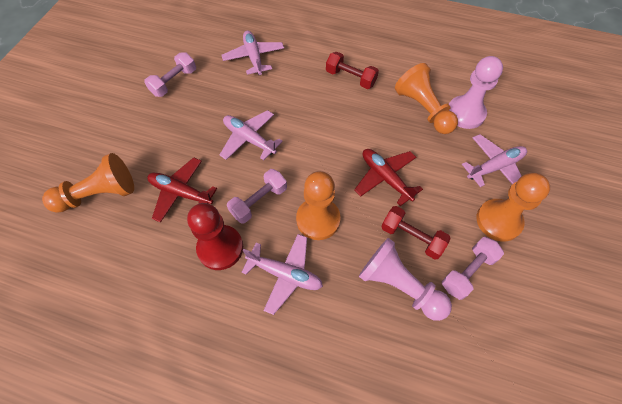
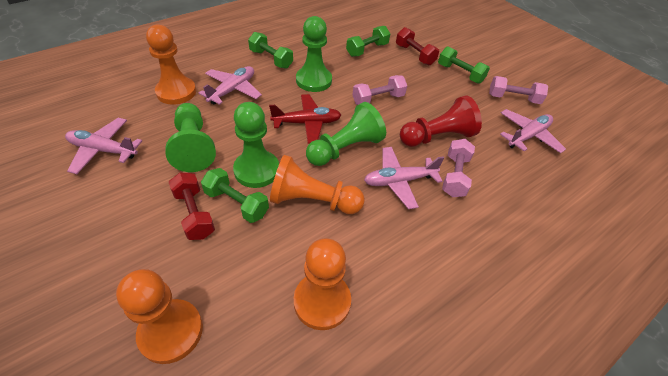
green dumbbell: none = 0 -> [201,168,269,223] [248,32,293,69] [346,26,390,57] [438,47,490,84] = 4
green pawn: none = 0 -> [166,103,216,172] [233,102,279,188] [296,16,332,92] [306,102,386,166] = 4
pink pawn: [359,238,452,321] [449,56,503,129] = 2 -> none = 0
red plane: [147,157,217,223] [354,149,423,206] = 2 -> [269,94,341,144] = 1

